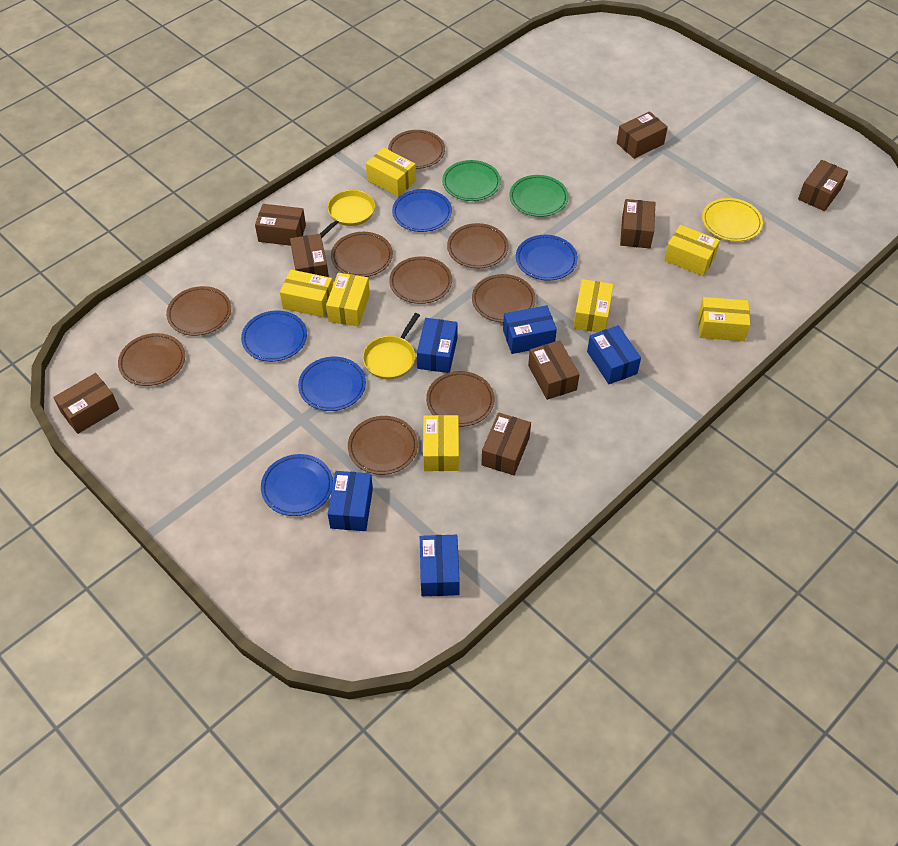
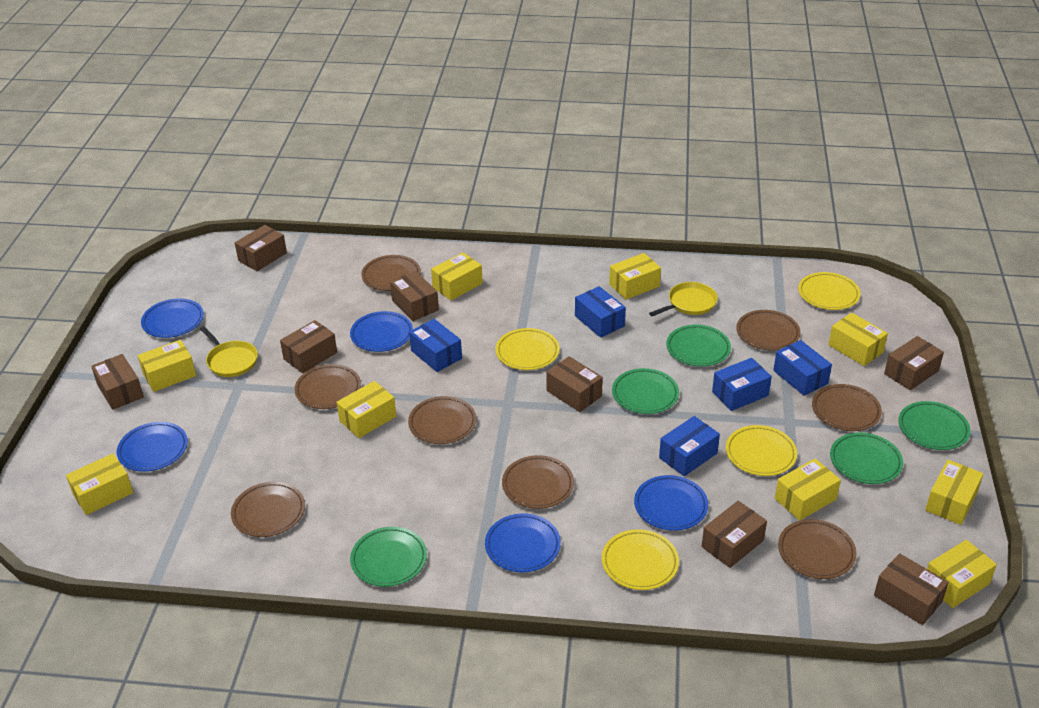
brown plate: [118,333,185,386] [166,286,231,336] [331,232,393,277] [348,416,418,475] [388,130,445,169] [389,256,452,304] [426,371,494,427] [447,223,508,268] [472,274,536,323] = 9 -> [231,482,305,537] [294,364,361,409] [361,255,421,291] [408,396,476,444] [502,455,574,509] [736,310,801,351] [778,519,857,579] [812,384,882,431] = 8
green plate: [442,160,501,201] [509,175,569,217] = 2 -> [350,527,427,587] [612,368,679,414] [666,325,731,367] [830,433,903,484] [898,401,970,450] = 5
yellow box: [280,270,333,317] [326,273,370,327] [366,148,416,197] [423,415,459,471] [573,279,613,332] [664,225,720,276] [698,297,750,341] = 7 -> [66,453,133,515] [138,340,196,392] [337,381,396,438] [431,252,483,300] [609,253,661,300] [775,459,841,521] [828,313,888,366] [925,460,984,525] [927,540,997,608] = 9
yellow plate: [702,198,763,241] = 1 -> [496,328,559,370] [602,529,679,590] [726,425,797,476] [798,272,860,310] = 4

